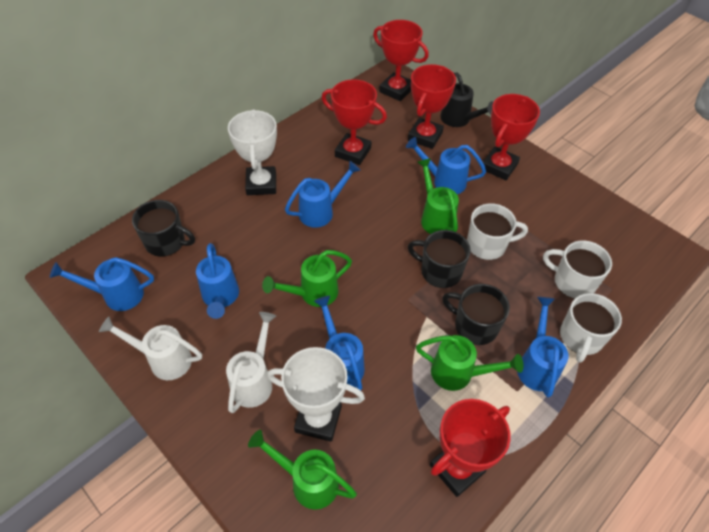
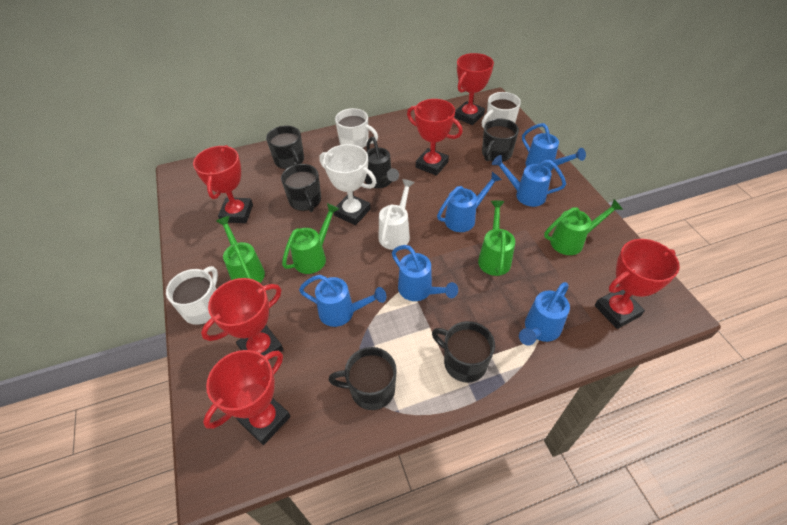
black mug: [132,200,195,257] [408,230,470,288] [442,284,510,345] = 3 -> [266,125,304,169] [281,164,321,212] [328,347,397,410] [432,321,495,383] [482,118,519,162] = 5
red trophy: [322,79,387,165] [373,20,429,101] [408,64,456,149] [430,399,511,497] [481,94,540,180] = 5 -> [193,145,253,223] [201,278,284,361] [203,350,291,445] [407,99,463,176] [454,53,494,125] [595,239,680,329] = 6
white trophy: [228,109,277,195] [267,347,365,442] = 2 -> [319,144,376,225] = 1
white watering can: [99,317,202,380] [226,312,276,413] = 2 -> [379,179,415,250] = 1

